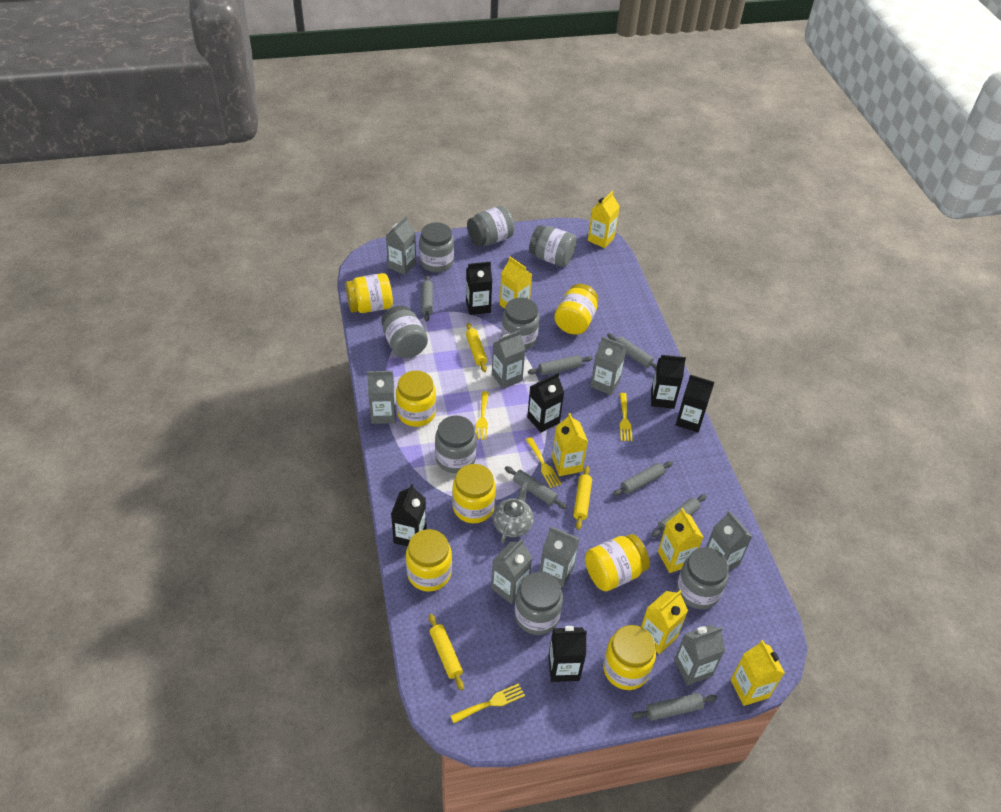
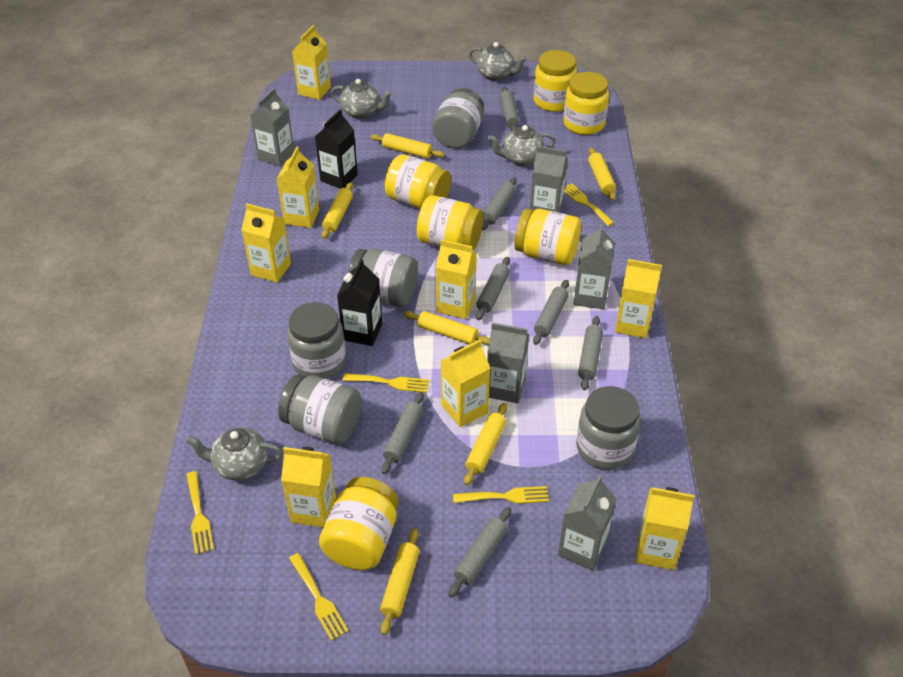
black carton: [391,484,426,547] [466,261,492,315] [527,373,564,433] [548,626,587,682] [651,355,686,409] [676,375,714,432] = 6 -> [315,109,358,189] [337,259,382,346] = 2
grey carton: [367,371,395,424] [386,216,416,275] [491,539,532,604] [492,330,526,389] [540,526,580,587] [590,336,627,395] [674,625,725,685] [706,511,752,570] = 8 -> [250,88,294,167] [487,323,529,403] [530,146,568,213] [558,475,616,571] [574,224,615,309] = 5
grey jar: [381,305,428,358] [419,222,454,272] [435,416,477,473] [467,206,515,247] [501,298,540,350] [514,572,563,635] [529,225,577,267] [677,547,729,609] = 8 -> [278,374,361,444] [287,302,346,379] [348,249,418,307] [432,88,484,148] [576,386,641,470] = 5
grey teapot: [493,481,533,543] = 1 -> [186,427,283,481] [331,79,392,119] [469,42,527,81] [488,125,556,166] = 4
yellow carton: [500,257,532,309] [552,413,588,476] [588,191,620,248] [641,590,688,654] [658,508,703,573] [731,640,785,706] = 6 -> [241,203,291,283] [277,147,319,228] [281,447,336,528] [292,25,331,100] [436,239,477,319] [441,340,490,427] [615,259,662,338] [636,487,694,570] = 8
yellow fork: [451,683,525,723] [475,391,489,440] [526,437,561,488] [620,393,633,441] = 4 -> [186,471,214,555] [289,553,349,641] [342,373,430,393] [453,486,549,504] [564,183,614,226] = 5
yellow jar: [345,273,393,313] [396,371,436,427] [406,529,452,592] [452,464,496,523] [554,284,598,335] [585,534,650,591] [603,625,656,690] = 7 -> [319,477,399,570] [385,154,451,209] [417,195,484,250] [514,209,581,265] [534,50,577,112] [563,72,609,135] = 6
yellow rolling pin: [429,614,464,691] [466,323,487,372] [573,466,592,530] = 3 -> [322,182,353,239] [370,133,445,159] [380,528,420,635] [404,311,490,345] [464,403,507,485] [588,148,616,201] = 6

